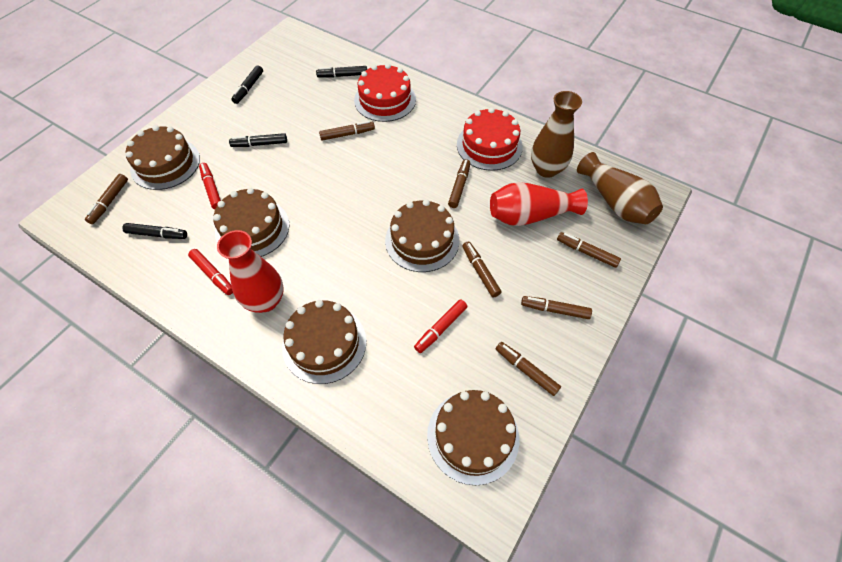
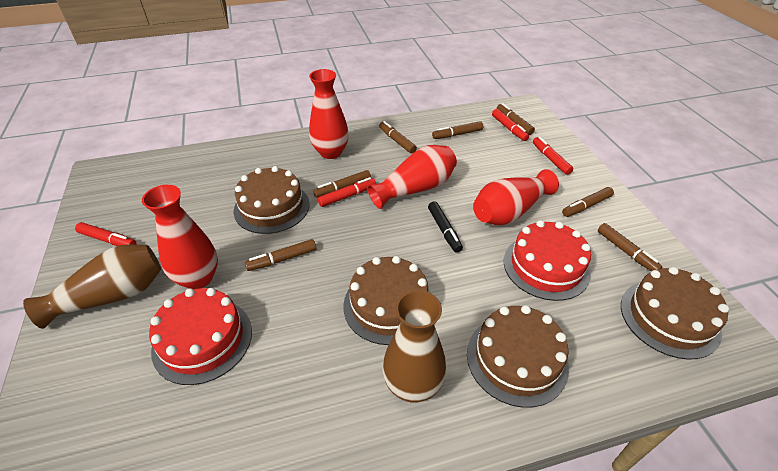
black marker: [122,223,187,239] [229,133,287,147] [231,65,263,104] [316,66,367,78] = 4 -> [428,201,463,253] = 1
brown cake: [125,125,200,190] [213,188,290,257] [282,300,366,384] [385,199,459,272] [427,390,519,485] = 5 -> [234,166,310,234] [343,256,431,345] [467,305,569,408] [621,267,729,360] = 4
red marker: [188,249,233,295] [199,163,221,209] [414,299,467,353] = 3 -> [75,222,136,246] [318,177,376,207] [492,109,529,141] [533,137,573,175] = 4
red vase: [217,230,284,313] [490,182,588,226] = 2 -> [142,185,218,289] [309,69,349,159] [367,145,457,209] [473,169,559,225] = 4

